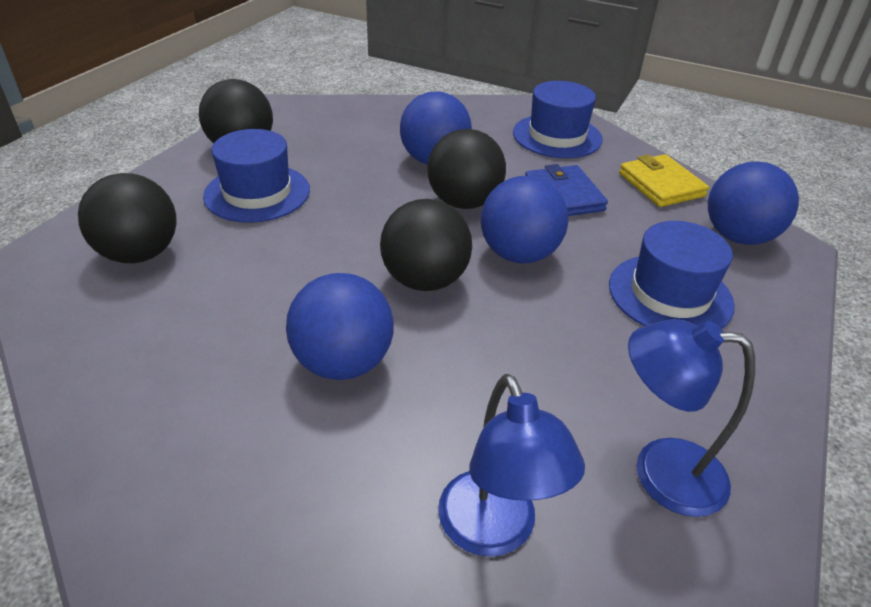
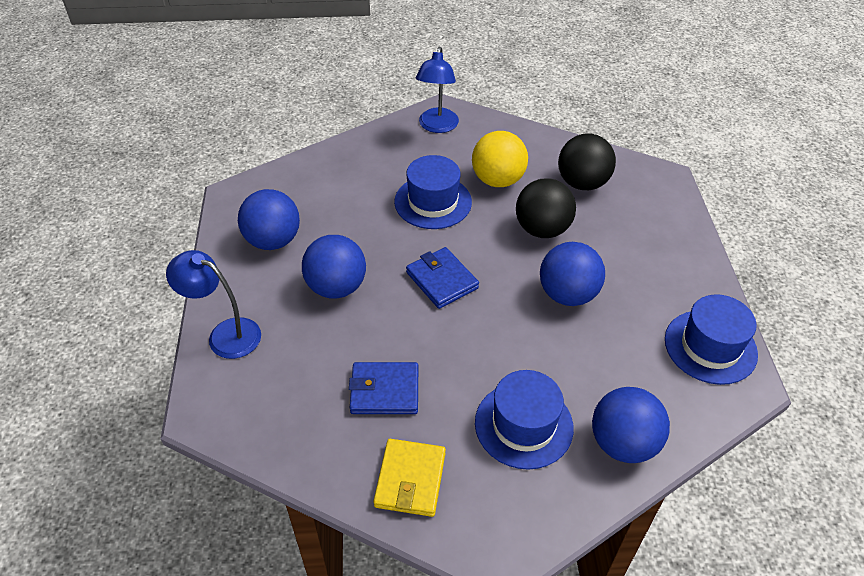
black ball: [78,173,177,263] [199,79,273,143] [380,199,472,291] [427,129,506,209] = 4 -> [516,178,576,238] [558,133,616,190] = 2
blue wallet: [525,164,608,216] = 1 -> [349,362,418,414] [406,247,479,309] = 2
yellow ball: none = 0 -> [472,131,528,187] = 1

